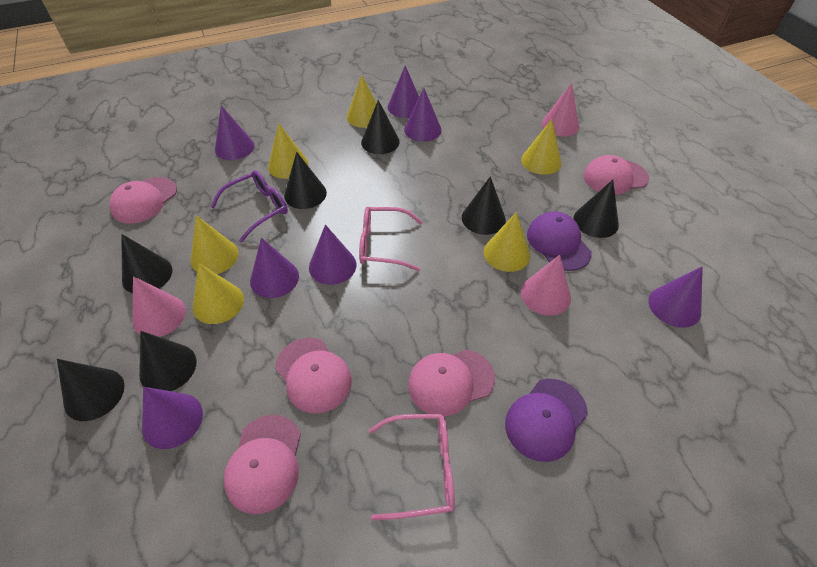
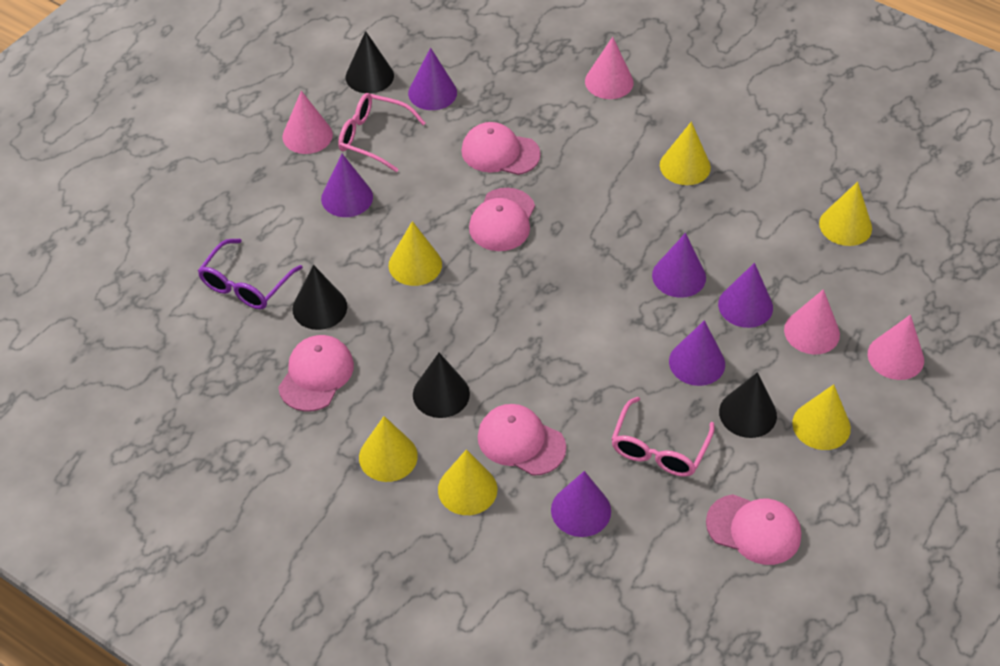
black cone: [57,359,124,421] [121,234,172,293] [139,331,197,391] [284,152,327,209] [361,100,400,154] [462,176,506,235] [574,180,619,238] = 7 -> [292,265,347,330] [345,31,394,93] [413,353,470,418] [719,372,777,438] = 4
pink cone: [133,276,186,337] [521,255,571,316] [542,83,579,137] = 3 -> [283,91,333,154] [585,37,634,99] [784,289,840,355] [868,315,924,380] = 4
purple cap: [505,379,588,462] [527,211,592,271] = 2 -> none = 0
purple cone: [142,387,203,449] [215,105,254,160] [250,238,299,298] [309,225,357,285] [388,65,419,118] [404,88,442,142] [648,266,703,328] = 7 -> [321,154,373,217] [408,48,457,110] [551,471,611,537] [652,233,706,298] [669,320,725,386] [718,263,773,328] = 6

